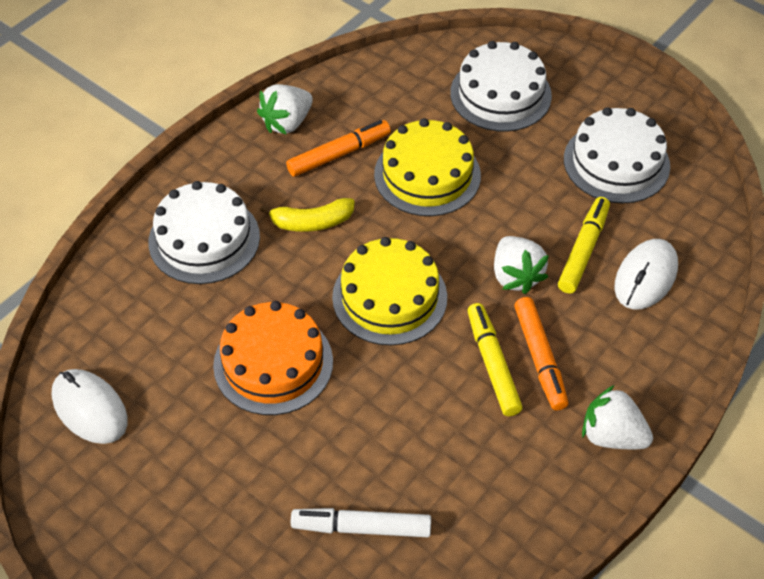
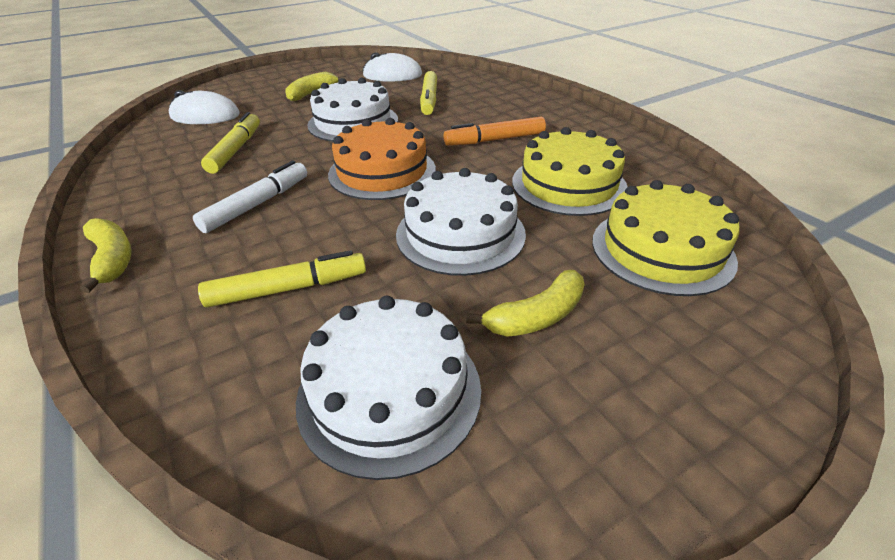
orange marker: [286,120,391,177] [514,297,568,411] = 2 -> [444,117,546,146] = 1
white strawberry: [257,84,313,135] [494,236,549,294] [582,385,653,449] = 3 -> none = 0
yellow banana: [260,198,355,232] = 1 -> [80,218,132,293] [285,72,346,101] [466,270,585,337] = 3
yellow marker: [467,303,523,416] [558,197,610,294] = 2 -> [198,250,366,308] [201,112,260,174] [420,71,437,115] = 3

